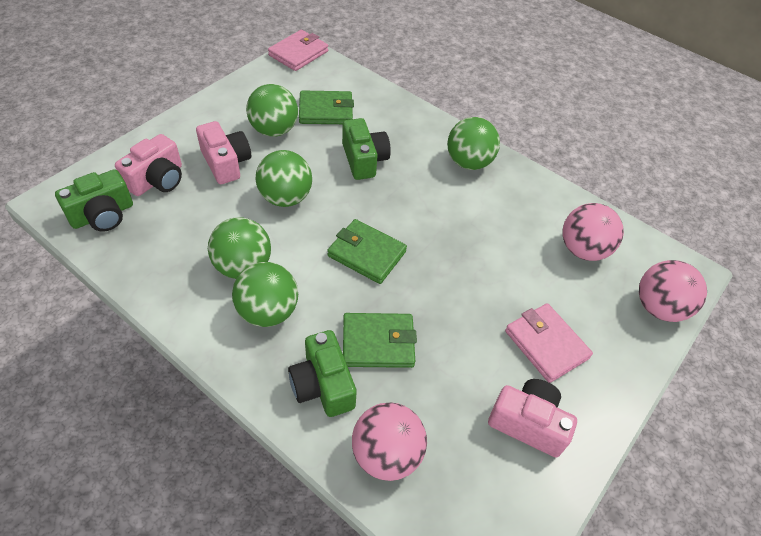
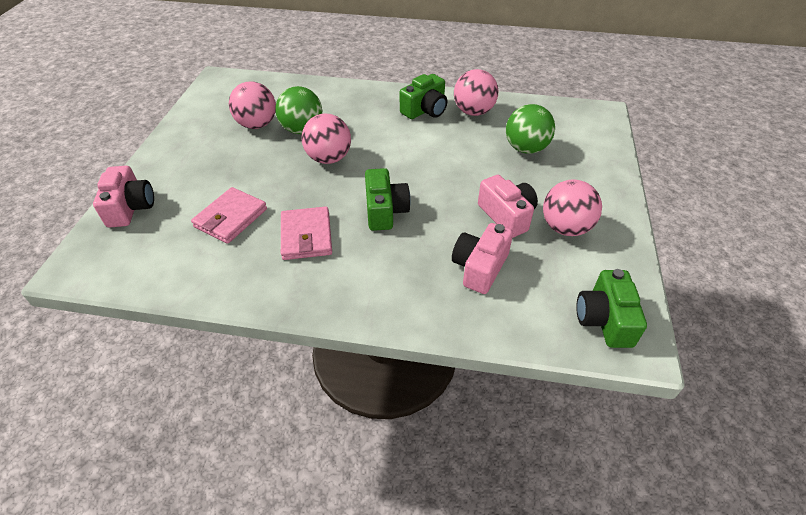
green ball: [208,217,271,279] [232,262,298,327] [246,84,298,137] [256,150,312,207] [447,117,500,170] = 5 -> [275,86,322,134] [506,104,555,154] = 2
green wallet: [299,90,354,124] [327,219,407,284] [343,313,417,368] = 3 -> none = 0
pink ball: [352,402,427,481] [562,203,624,261] [639,260,707,322] = 3 -> [229,82,276,129] [301,114,351,164] [454,69,499,116] [543,180,602,236] = 4

